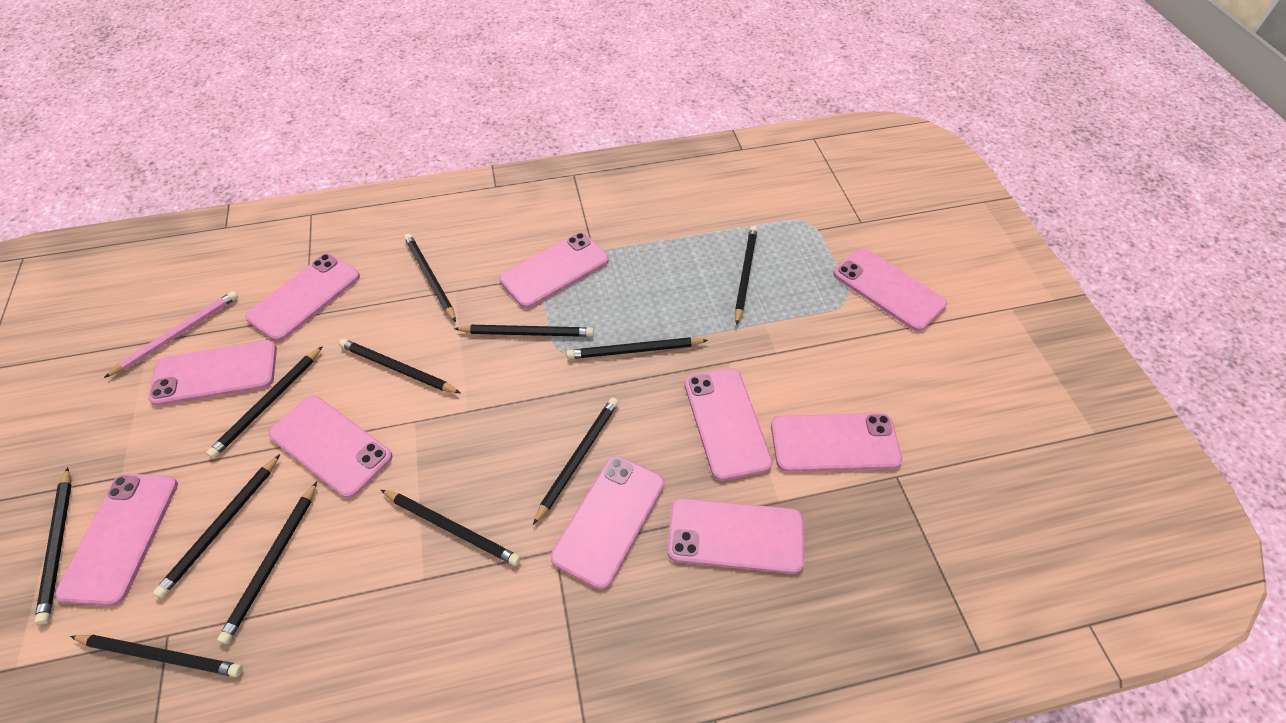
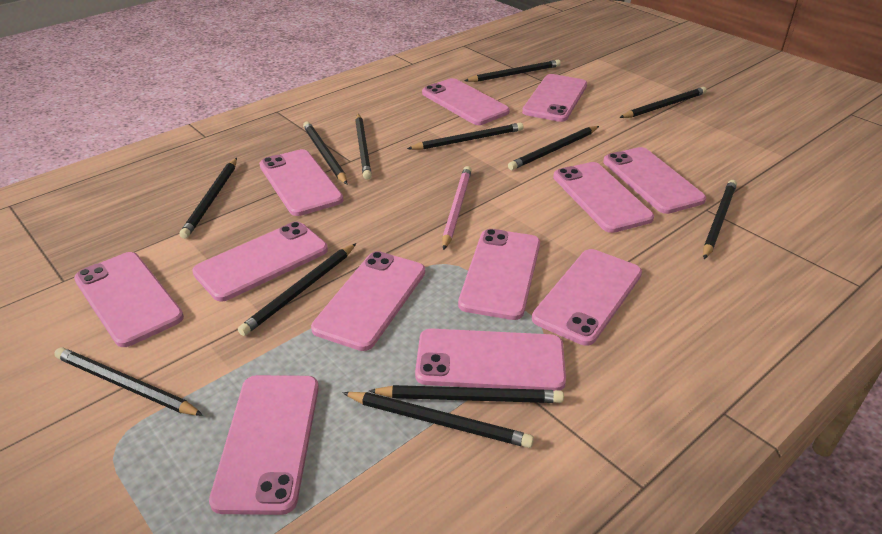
pink phone: [55,473,178,606] [148,340,277,406] [245,253,360,342] [269,395,393,498] [499,232,609,308] [550,456,664,590] [667,498,804,574] [685,368,773,481] [771,413,902,472] [833,248,947,331] = 10 -> [74,252,184,347] [192,222,328,302] [209,375,319,515] [259,149,343,216] [311,251,425,351] [415,329,566,391] [422,78,510,125] [458,229,540,320] [522,74,587,122] [532,249,642,346] [553,162,654,233] [603,147,706,214] = 12

